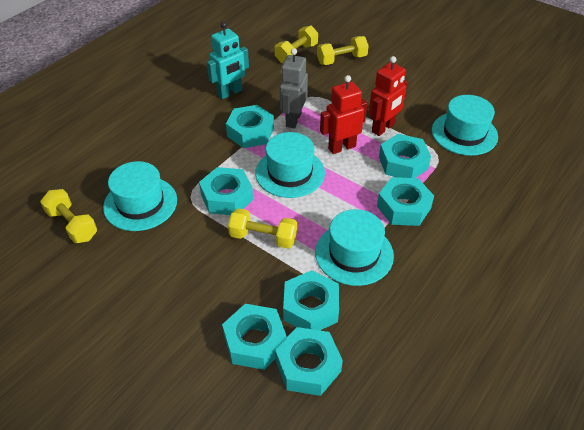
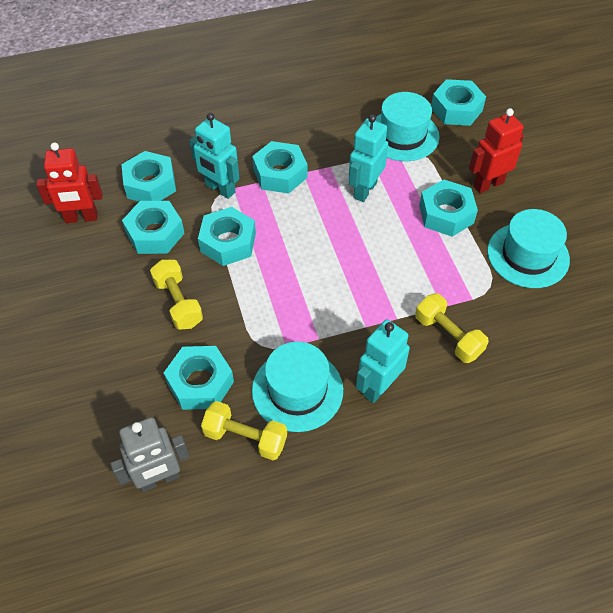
turquoise hat: [103,161,177,231] [255,132,325,198] [315,209,394,286] [432,95,498,156] = 4 -> [252,341,343,432] [376,92,440,161] [487,209,570,288] = 3
turquoise robot: [207,22,249,99] = 1 -> [190,113,240,199] [349,114,388,202] [356,320,410,403] = 3
yellow dumbbell: [40,189,97,243] [228,208,297,249] [275,25,318,63] [317,36,369,65] = 4 -> [150,259,203,330] [201,401,287,460] [415,293,489,363] = 3

